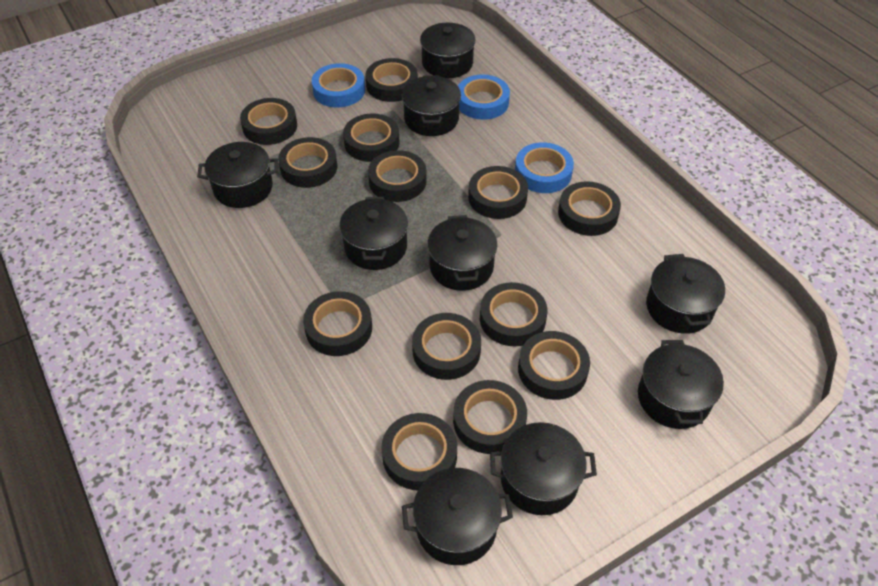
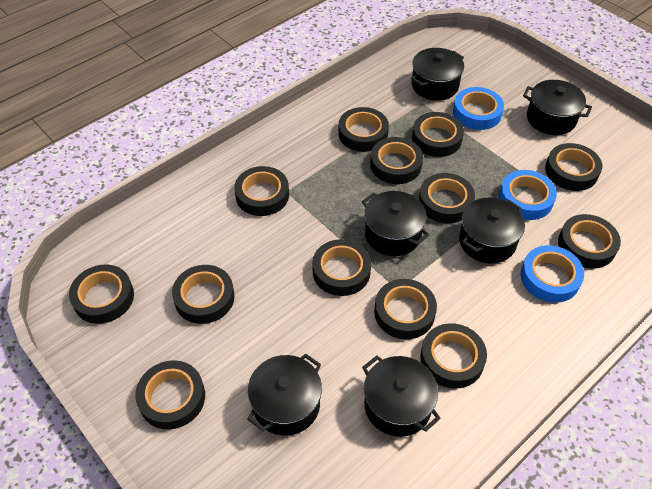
black pot: [197,142,278,208] [339,197,408,270] [402,75,461,136] [402,468,513,565] [420,23,476,78] [427,215,497,291] [490,422,597,515] [638,340,724,429] [646,254,725,334] = 9 -> [247,354,322,436] [362,191,429,256] [362,355,441,437] [411,48,464,101] [459,198,525,264] [523,80,592,135] = 6

